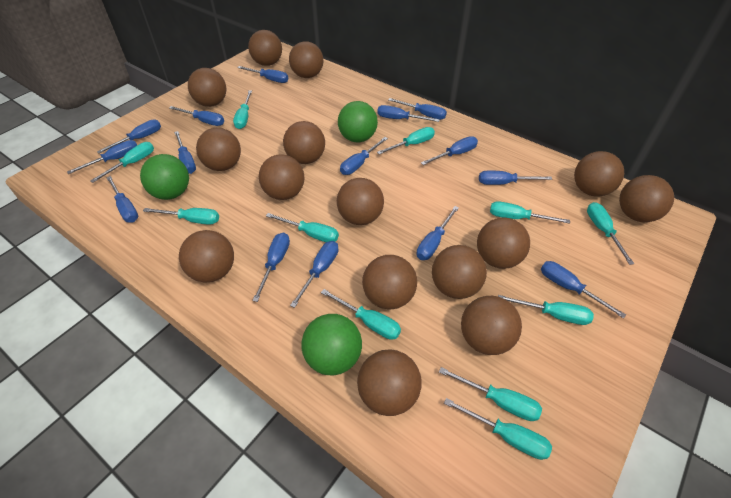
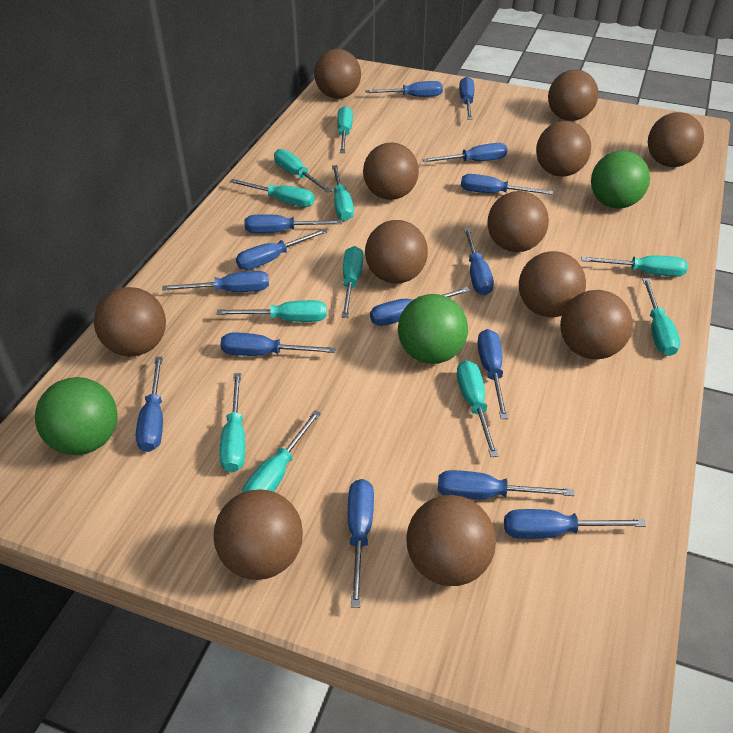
brown ball: [179,230,234,283] [188,68,226,107] [196,128,241,171] [248,30,282,66] [259,154,305,200] [283,121,325,164] [289,41,323,78] [337,178,384,225] [357,349,421,416] [362,255,417,310] [432,245,487,299] [461,296,522,355] [477,217,530,269] [574,151,624,197] [619,175,674,222] = 15 -> [94,287,166,357] [213,489,303,580] [314,49,361,99] [363,143,419,200] [365,220,428,284] [406,495,496,586] [487,191,549,252] [519,251,586,317] [536,121,591,177] [548,70,598,121] [560,290,633,359] [648,112,704,167] = 12

